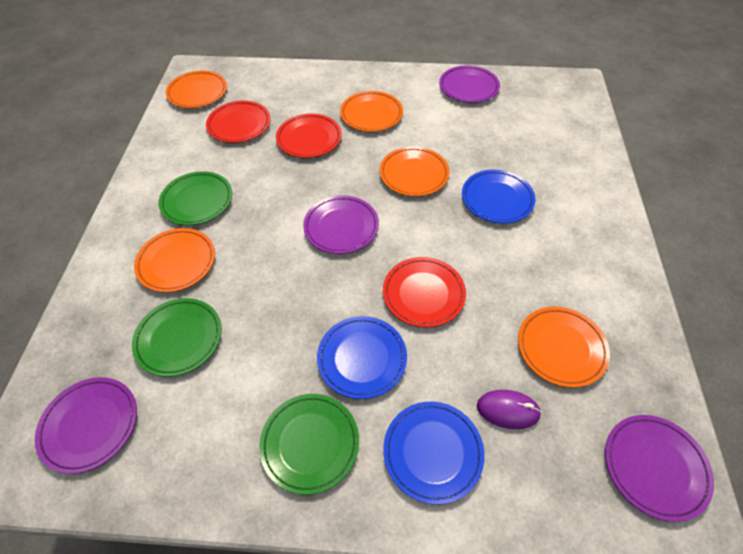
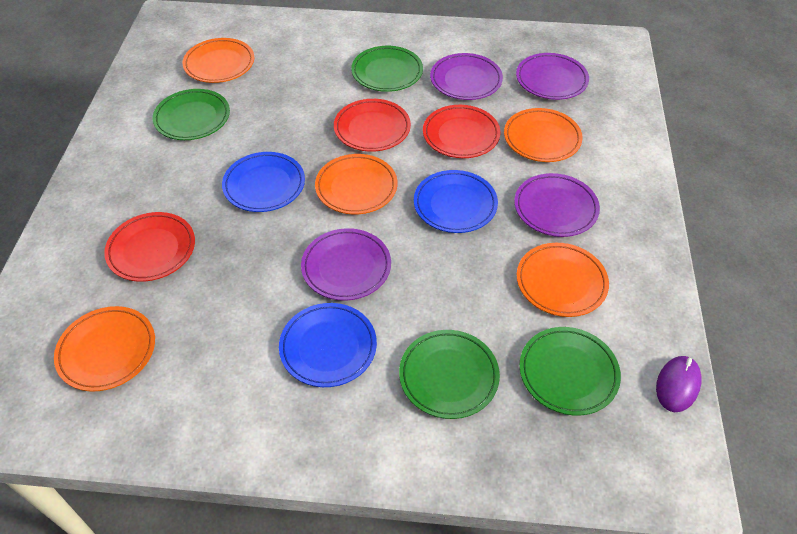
green plate: [132,298,222,377] [159,171,232,225] [259,394,359,495] = 3 -> [152,89,230,140] [351,46,423,92] [399,330,500,419] [519,327,621,415] = 4

